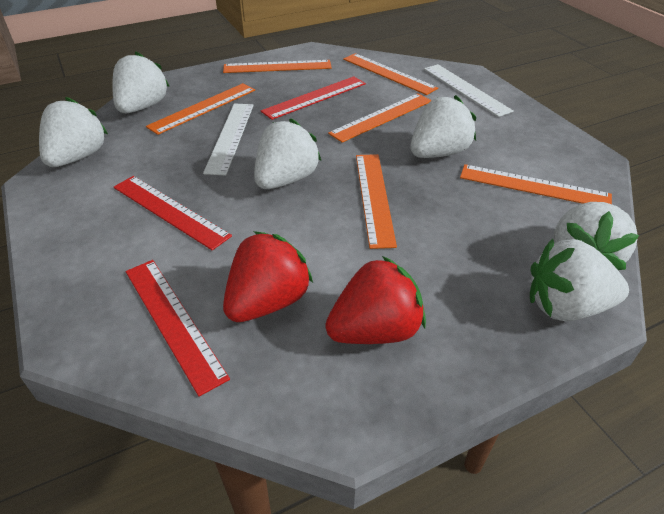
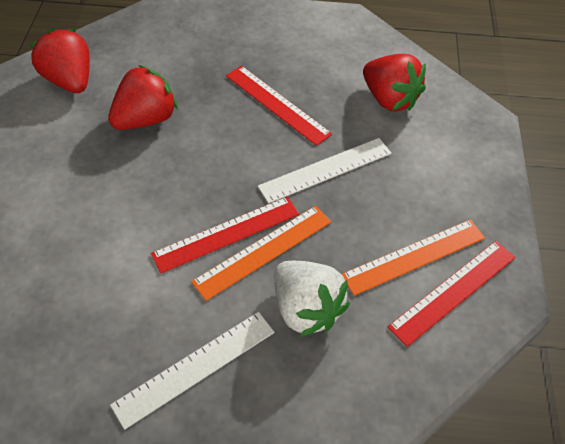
orange ruler: [146,83,255,135] [223,60,332,73] [328,93,432,143] [343,53,438,95] [356,154,397,249] [460,164,612,204] = 6 -> [191,206,331,301] [341,219,485,296] = 2
red strawberry: [223,231,313,322] [325,256,426,344] = 2 -> [30,28,90,93] [108,65,178,130] [363,54,426,111] = 3
white strawberry: [39,97,108,167] [112,51,170,113] [254,118,321,189] [411,95,476,158] [530,238,629,322] [553,202,639,270] = 6 -> [274,261,350,337] = 1

